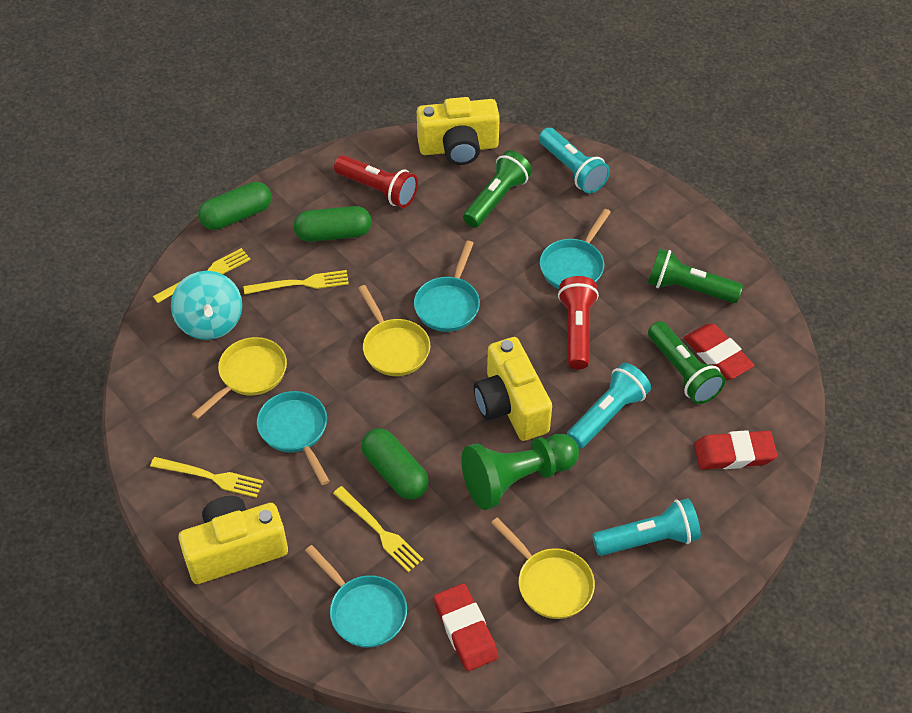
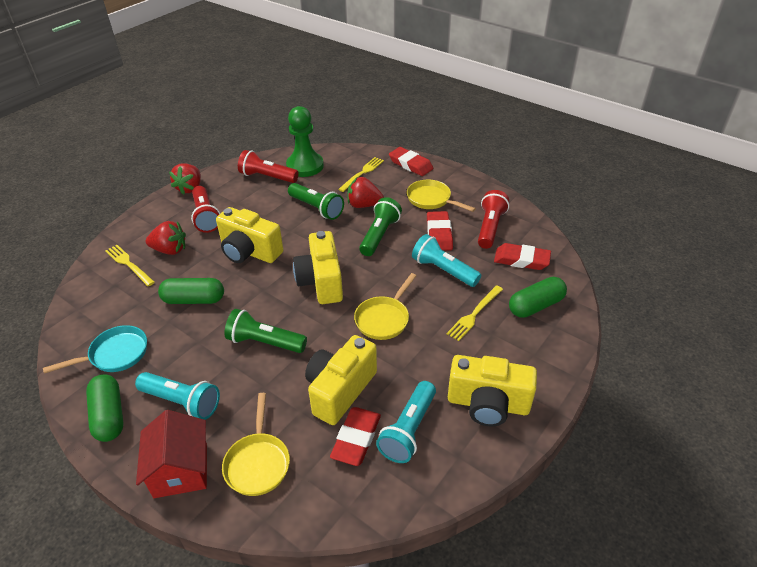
red eraser: [434,583,498,671] [684,324,755,380] [694,430,777,470] = 3 -> [330,407,381,466] [389,147,433,176] [427,211,453,251] [494,243,551,270] = 4
red flashlight: [334,155,418,208] [558,276,599,369] = 2 -> [191,186,220,233] [238,150,299,183] [478,190,509,249] = 3
red house: none = 0 -> [136,410,207,498] = 1
red strawberry: none = 0 -> [146,221,186,255] [169,163,201,195] [347,177,384,208] = 3
turquoise pan: [257,391,330,485] [305,545,407,648] [414,241,480,332] [540,209,611,289] = 4 -> [43,325,147,374] = 1
turquoise spinning top: [171,271,242,340] = 1 -> none = 0
yellow camera: [178,496,288,584] [417,97,500,165] [474,337,552,441] = 3 -> [216,207,284,263] [293,231,343,304] [305,335,377,425] [448,355,537,426] = 4
yellow fork: [150,457,263,498] [153,248,251,303] [244,270,349,294] [333,486,423,572] = 4 -> [105,245,155,286] [338,157,384,192] [447,285,503,341] = 3

